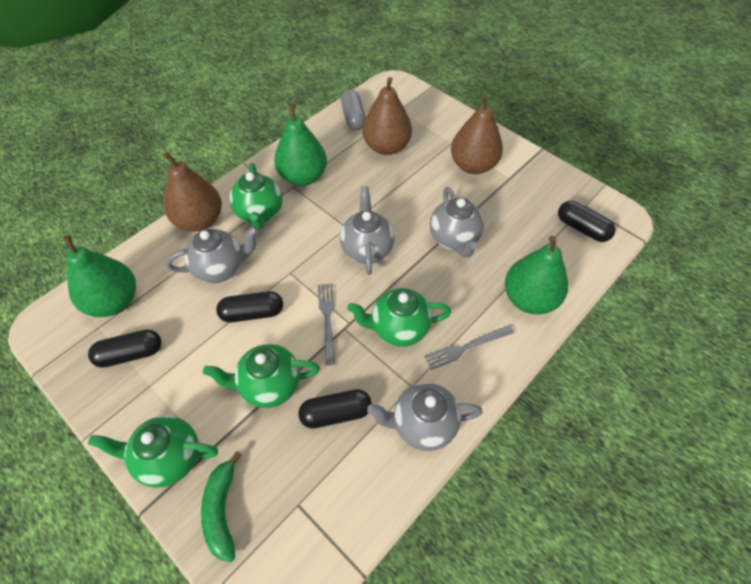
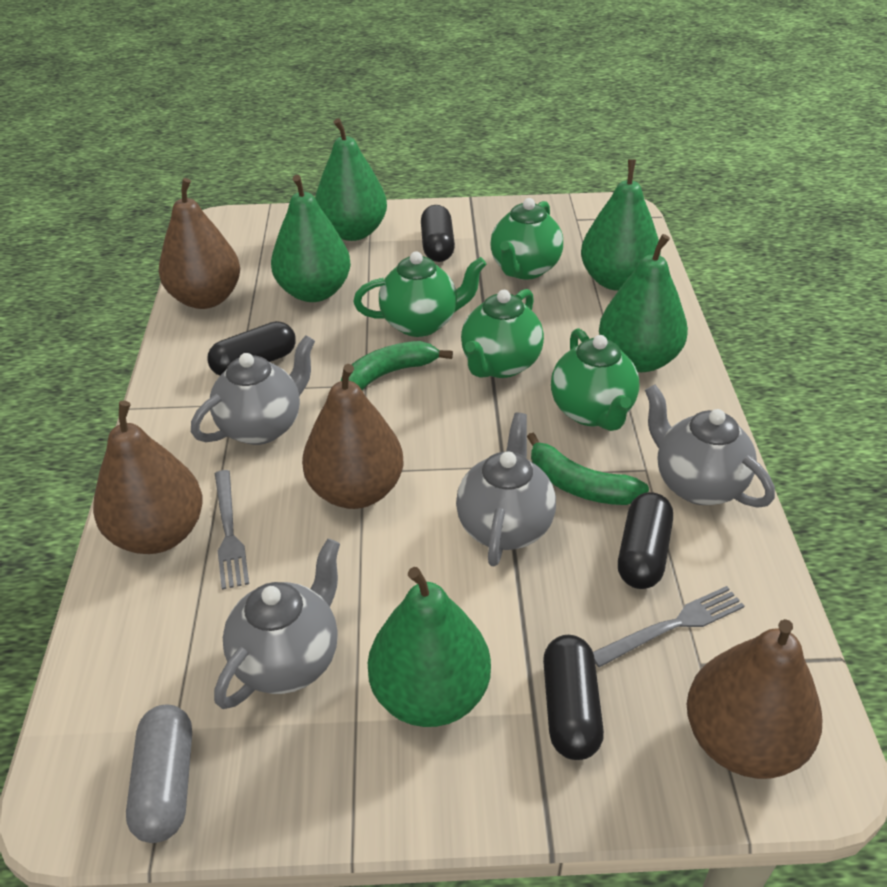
brown pear: [163,152,222,232] [362,77,412,155] [451,95,503,174] = 3 -> [93,401,203,554] [159,178,240,309] [302,364,403,509] [687,619,822,779] = 4
green banana: [201,451,242,562] = 1 -> [341,341,453,390] [527,433,649,505] = 2
green pear: [63,235,136,317] [274,104,327,186] [505,236,568,314] = 3 -> [271,175,351,302] [315,118,387,241] [368,567,491,727] [581,159,661,291] [599,234,688,372] = 5

